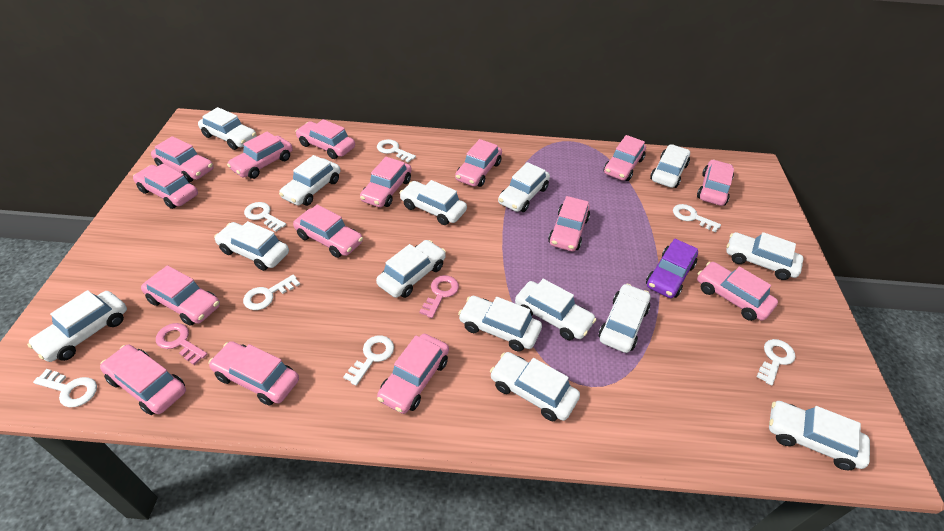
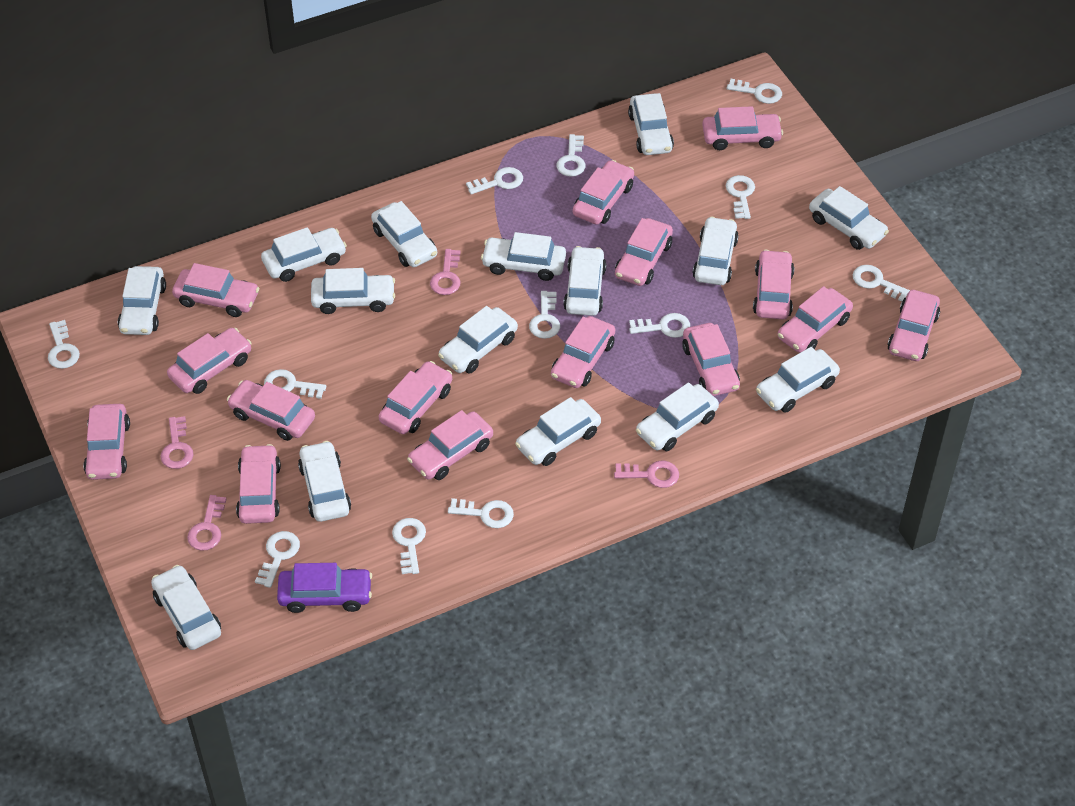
pink key: [156,323,208,365] [419,275,459,318] = 2 -> [161,416,194,469] [187,495,226,551] [430,249,461,295] [614,461,679,488] = 4
white car: [27,290,127,362] [198,107,257,150] [214,221,289,271] [279,155,340,206] [376,240,446,298] [399,180,467,225] [458,296,542,351] [490,352,580,421] [498,162,550,212] [515,279,596,340] [598,284,650,353] [650,144,690,188] [726,232,804,280] [769,401,870,470] = 14 -> [118,266,166,335] [151,565,221,650] [261,227,347,282] [298,441,351,522] [311,268,395,314] [371,201,437,267] [438,306,518,374] [481,232,566,281] [515,397,601,466] [563,246,607,316] [628,93,674,155] [636,382,719,451] [693,216,739,285] [756,347,840,413] [809,186,889,250] = 15
white key: [33,369,97,407] [243,275,300,310] [244,202,286,232] [343,335,394,386] [377,139,416,163] [673,204,721,232] [757,339,795,386] = 7 -> [48,320,80,369] [255,531,300,588] [264,369,326,399] [392,518,426,574] [448,498,514,528] [466,167,523,194] [529,291,560,339] [556,134,586,177] [629,313,690,338] [726,175,755,219] [727,79,782,104] [853,265,910,301] = 12

